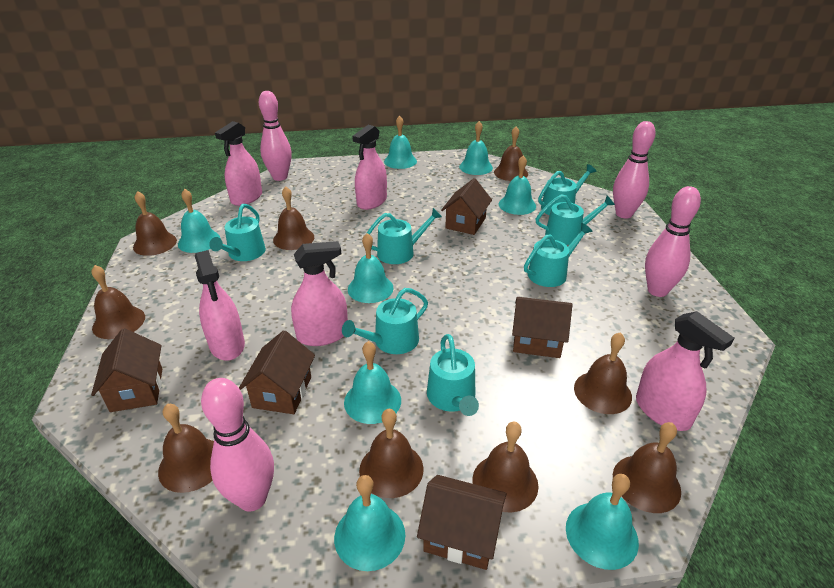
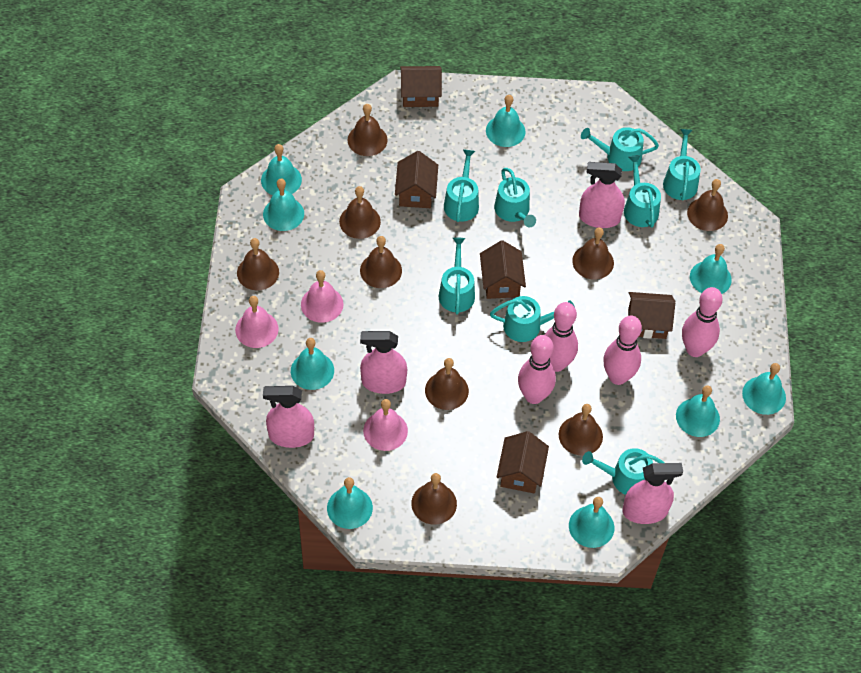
pink bell: none = 0 -> [235,296,279,348] [301,270,344,323] [363,399,408,451] = 3
pink spray bottle: [195,250,245,361] [215,121,262,206] [291,241,348,346] [352,125,387,210] [636,311,734,431] = 5 -> [263,386,314,448] [360,331,407,394] [579,162,625,228] [623,463,683,524] = 4
turquoise bell: [178,189,220,253] [334,475,405,571] [344,341,401,424] [348,233,394,303] [384,116,417,169] [459,121,493,175] [499,155,536,215] [566,474,639,570] = 8 -> [261,144,302,195] [263,178,304,231] [291,338,334,390] [327,477,373,529] [486,95,526,147] [569,497,614,548] [676,385,720,437] [690,244,732,294] [742,363,786,415] = 9
turquoise watering can: [209,204,266,261] [342,288,428,354] [366,208,442,264] [427,334,479,416] [524,223,593,287] [536,194,615,245] [538,164,596,215] = 7 -> [438,237,475,315] [444,149,479,222] [490,296,575,342] [494,168,536,228] [581,127,659,171] [582,448,665,495] [624,155,661,228] [663,129,701,200] = 8

